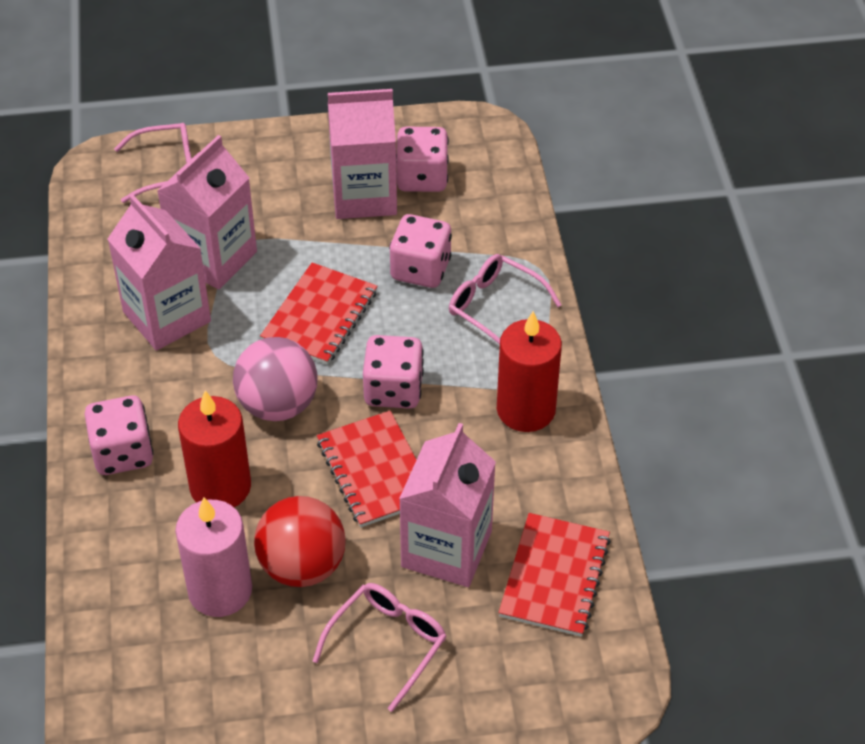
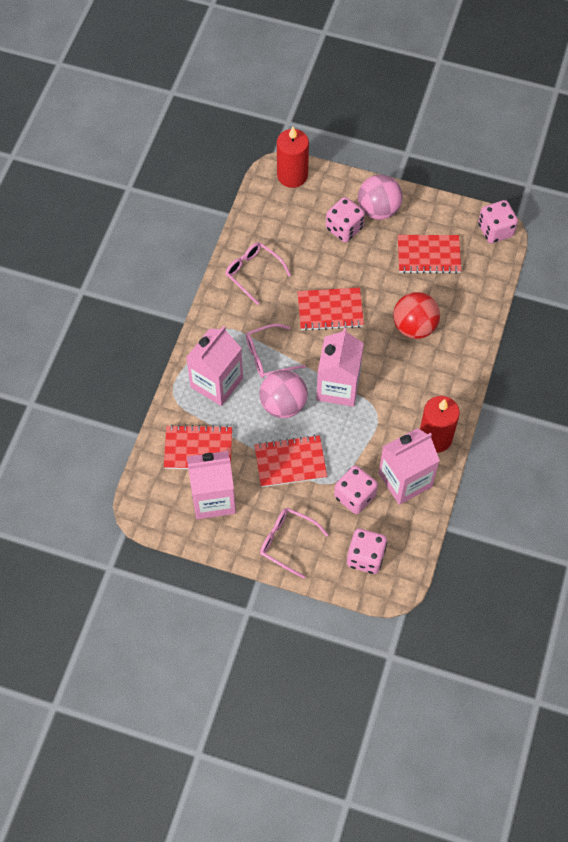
pink ball: [233,337,318,421] = 1 -> [259,370,308,418] [358,175,403,220] = 2
pink candle: [175,497,252,617] = 1 -> none = 0
red notebook: [260,262,378,365] [317,411,417,527] [499,513,611,637] = 3 -> [164,425,232,469] [254,435,327,487] [297,287,364,331] [398,235,461,274] = 4

